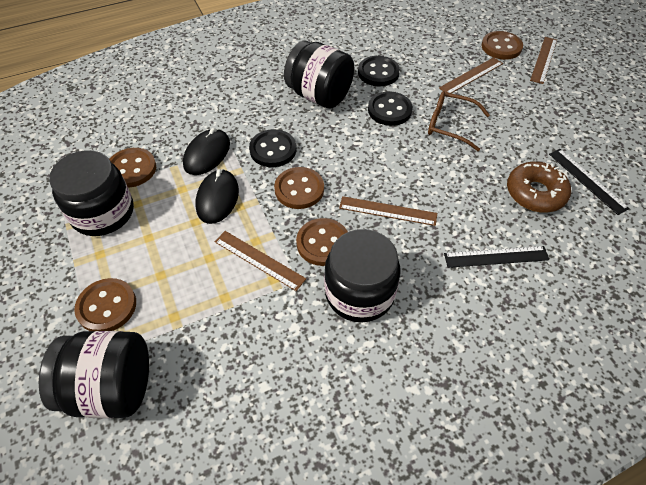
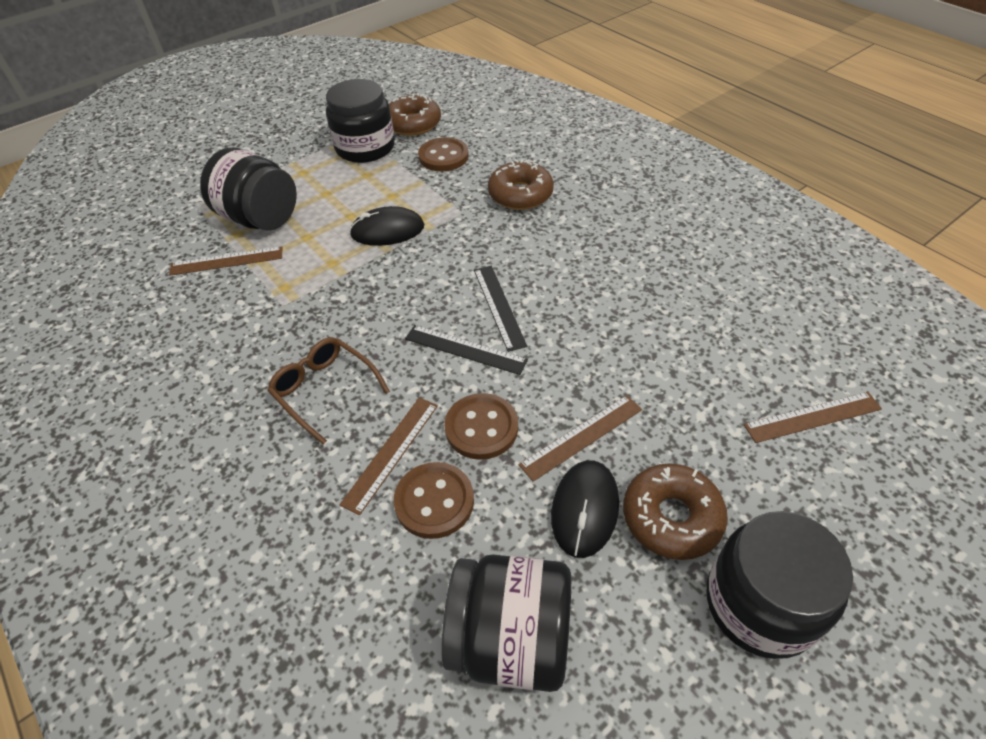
black button: [249,129,296,167] [358,56,400,86] [368,91,413,126] = 3 -> none = 0
brown button: [74,278,136,331] [110,148,156,188] [274,167,324,209] [296,218,348,266] [482,31,523,60] = 5 -> [393,462,474,539] [418,137,469,171] [444,393,518,460] = 3
brown donut: [507,162,571,213] = 1 -> [389,93,441,136] [488,159,554,210] [623,463,728,560] = 3

